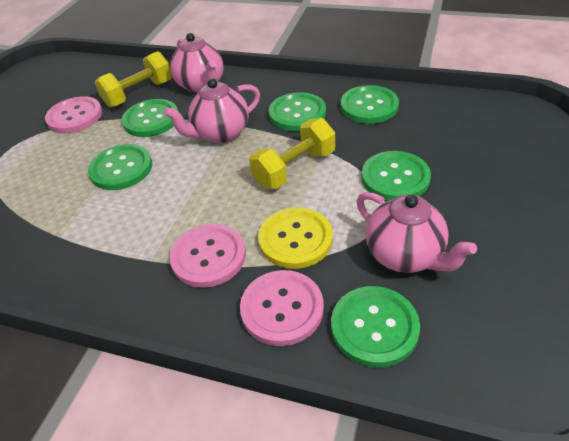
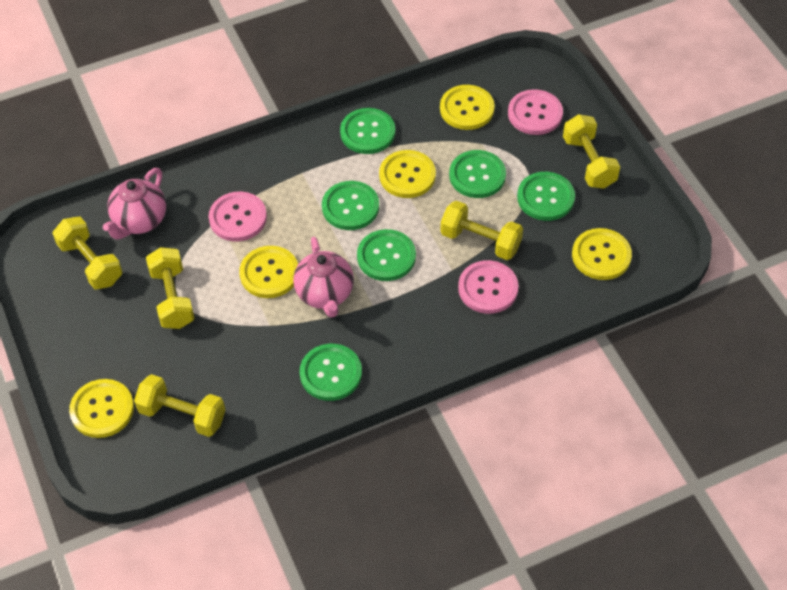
pink teapot: [164,78,260,143] [170,33,224,93] [357,192,477,273] = 3 -> [103,168,166,240] [293,237,354,318] = 2
yellow button: [258,207,333,269] = 1 -> [69,379,134,438] [239,246,298,298] [379,150,436,198] [440,85,495,130] [572,228,632,280] = 5
yellow dumbbell: [95,51,172,108] [249,118,335,189] = 2 -> [52,217,122,289] [134,374,225,437] [146,247,195,329] [440,201,523,260] [563,114,620,189] = 5

